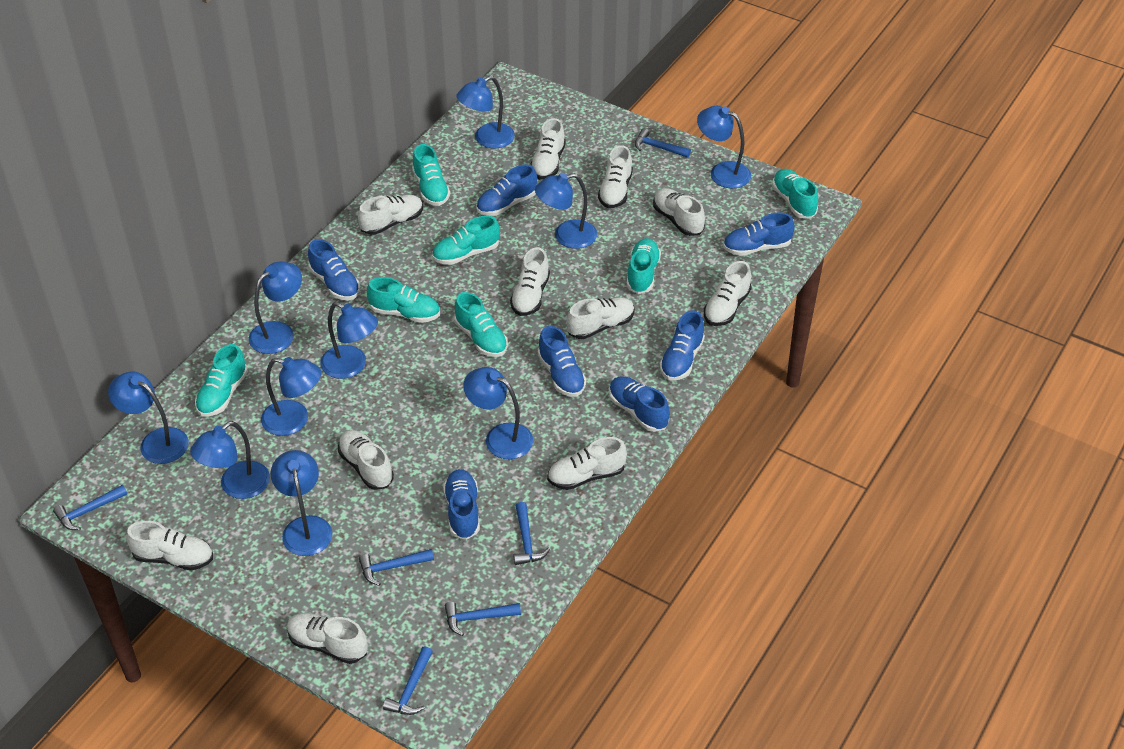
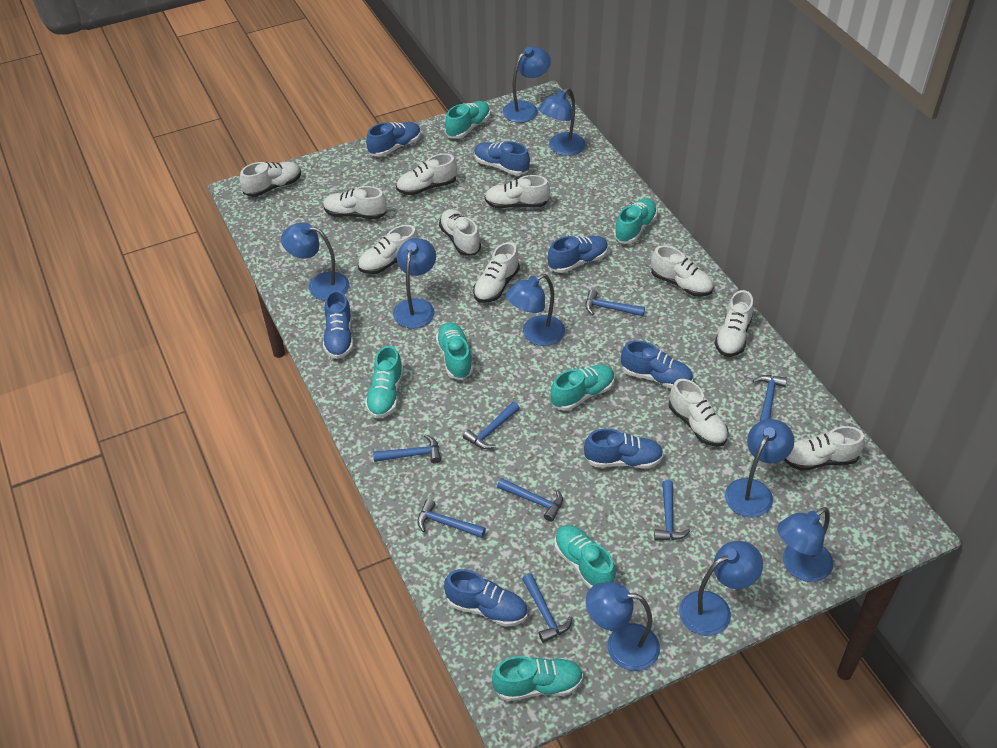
blue hammer: [53,485,127,530] [359,549,434,586] [383,646,433,715] [445,602,521,636] [513,502,550,565] [635,128,691,158] = 6 -> [373,434,441,464] [417,499,486,538] [463,402,520,449] [497,478,563,522] [522,574,572,643] [585,289,645,316] [654,480,691,540] [753,375,787,422] = 8
blue lamp: [108,372,189,464] [190,421,270,499] [249,262,302,354] [261,357,321,436] [271,450,332,556] [320,302,378,379] [456,76,515,148] [463,367,533,459] [535,173,597,249] [697,106,751,188] = 10 -> [281,223,349,300] [393,238,436,329] [502,47,551,123] [506,274,565,346] [539,87,585,156] [586,582,660,671] [679,541,763,636] [725,419,794,518] [777,507,833,582] = 9

